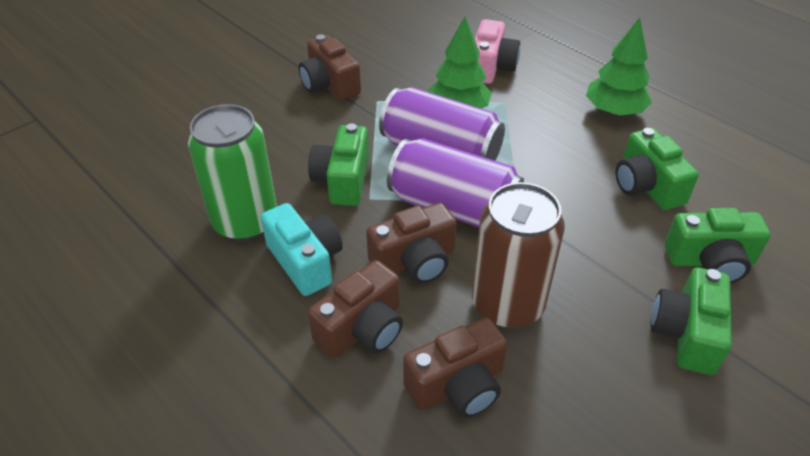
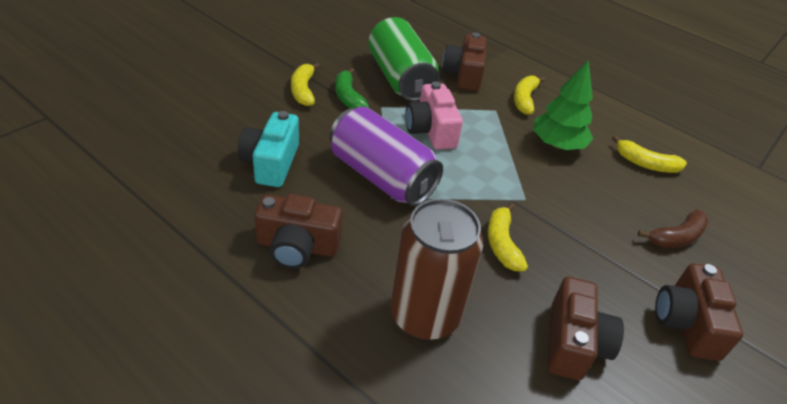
brown banana: none = 0 -> [638,210,708,248] = 1
green banana: none = 0 -> [335,68,369,108] = 1
green camera: [308,123,369,206] [616,128,699,210] [650,268,732,375] [665,208,771,284] = 4 -> none = 0
green tree: [428,17,492,109] [586,17,652,116] = 2 -> [533,60,593,150] = 1
purple can: [379,87,505,161] [387,138,524,227] = 2 -> [329,107,443,206] = 1
yellow banana: none = 0 -> [291,63,320,106] [488,203,528,271] [514,76,545,115] [612,135,687,173] = 4

